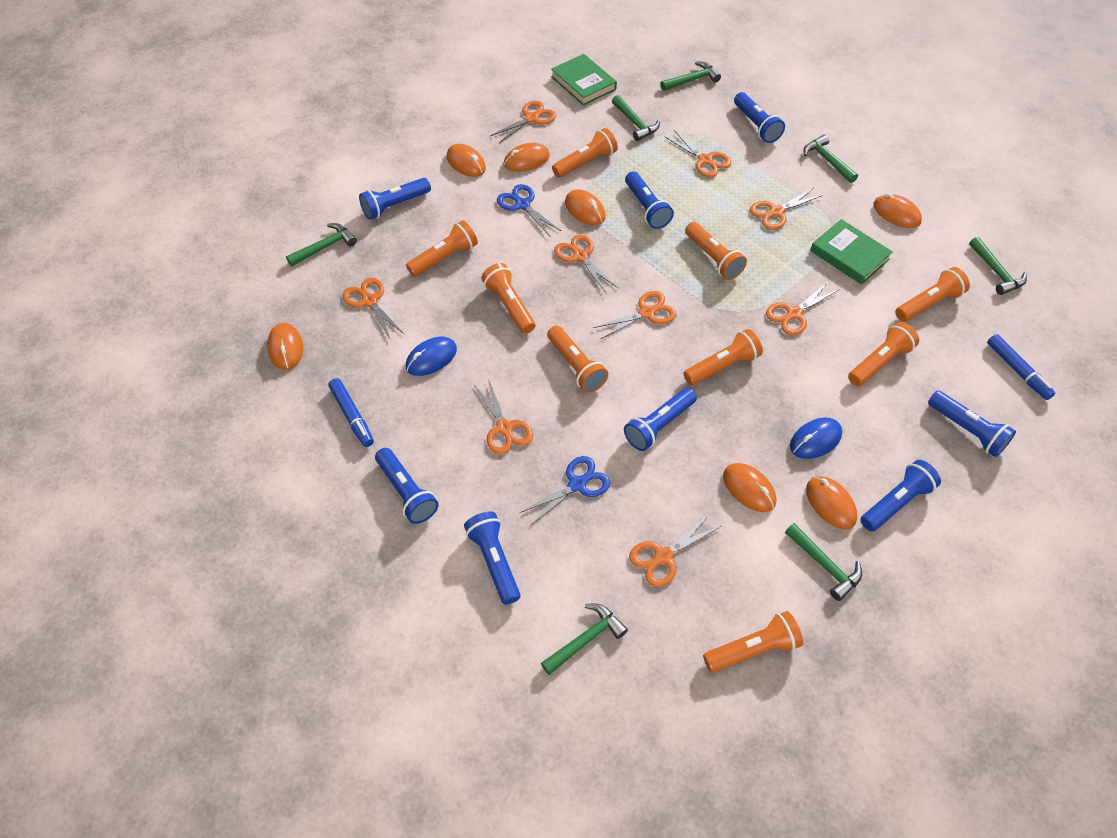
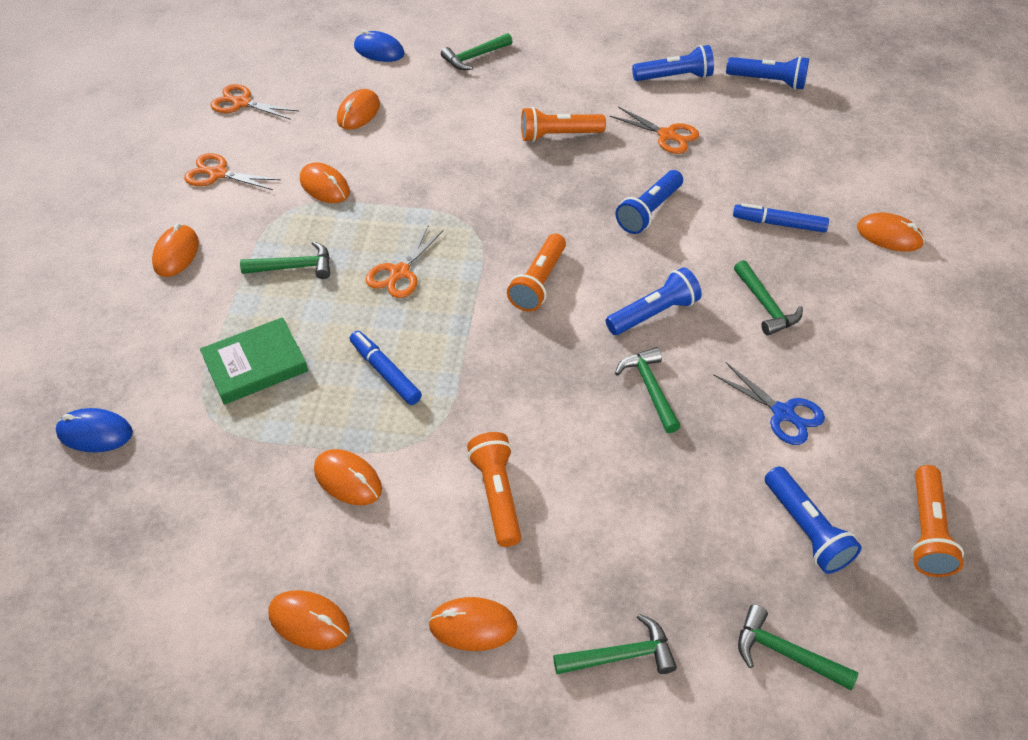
blue flashlight: [359,178,431,220] [375,448,439,524] [464,511,521,605] [624,388,697,451] [625,171,674,229] [734,92,785,143] [861,460,941,531] [928,390,1016,457] = 8 -> [606,267,702,335] [615,170,683,234] [632,45,714,81] [726,56,809,90] [765,466,862,574] = 5
blue scissors: [497,184,561,236] [520,456,611,526] = 2 -> [713,363,825,445] = 1
green book: [551,54,617,105] [810,219,893,285] = 2 -> [200,317,308,405] = 1
green hammer: [286,223,357,266] [541,604,628,675] [612,95,660,141] [660,61,721,91] [785,523,862,601] [804,134,858,183] [969,237,1027,295] = 7 -> [240,241,330,279] [441,33,512,70] [553,614,677,674] [615,347,681,433] [734,260,803,336] [738,604,859,690] = 6
orange flashlight: [406,220,478,277] [481,263,535,334] [547,326,608,393] [552,128,618,178] [684,329,763,385] [685,222,747,280] [703,611,803,673] [848,322,919,386] [895,267,970,322] = 9 -> [467,432,521,547] [507,234,566,312] [521,107,606,142] [911,465,964,577] = 4
orange scissors: [342,278,405,339] [474,379,533,454] [490,101,556,144] [554,234,618,293] [593,291,677,339] [629,514,721,587] [665,130,731,177] [750,188,823,230] [766,282,840,335] = 9 -> [184,153,281,190] [210,84,299,120] [365,225,444,298] [610,107,699,154] = 4

